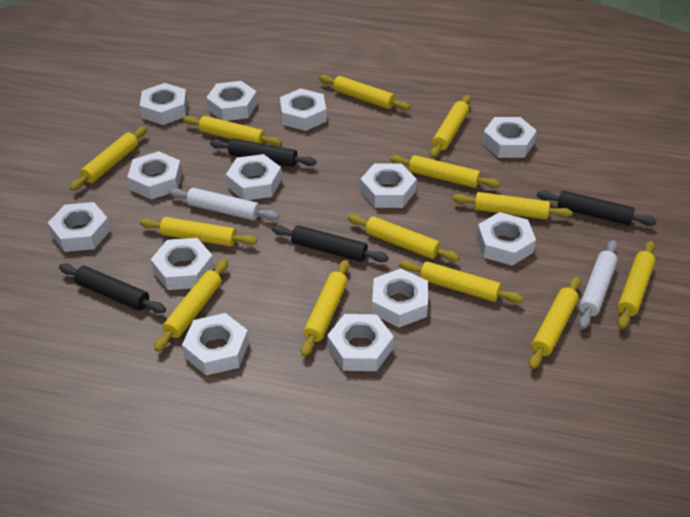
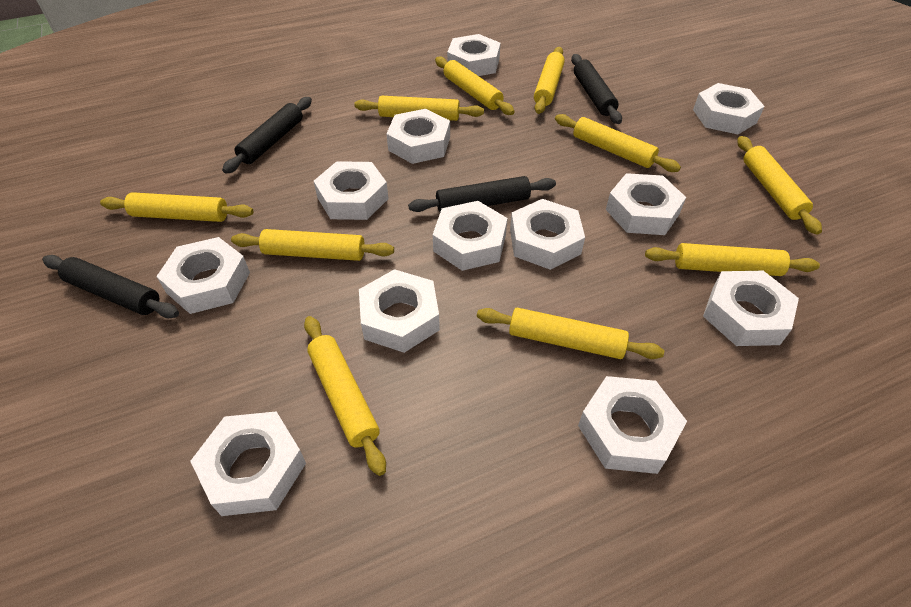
white nut: [48,202,111,252] [127,151,182,199] [140,83,188,125] [151,238,214,290] [182,313,249,375] [206,81,258,121] [226,154,282,200] [280,88,326,131] [327,314,394,371] [360,163,417,208] [372,268,428,328] [476,212,536,266] [482,117,537,158] = 13 -> [156,237,250,314] [190,411,306,516] [314,161,389,220] [359,269,440,353] [386,109,450,164] [433,201,507,271] [447,34,500,76] [510,199,585,270] [578,376,687,474] [606,173,686,235] [693,83,765,134] [703,271,799,346] = 12
white rolling pin: [169,188,279,220] [578,240,618,329] = 2 -> none = 0
yellow rolling pin: [70,126,147,191] [140,217,257,247] [154,259,228,352] [183,116,282,146] [301,259,349,357] [319,75,411,111] [348,214,459,262] [390,155,500,188] [399,260,523,303] [430,95,471,158] [453,192,572,220] [528,277,581,369] [617,241,655,329] = 13 -> [100,192,253,222] [231,229,394,261] [304,316,386,476] [354,96,484,121] [435,57,515,115] [477,308,664,359] [534,47,565,114] [555,114,681,172] [645,243,820,276] [738,136,822,235] = 10

